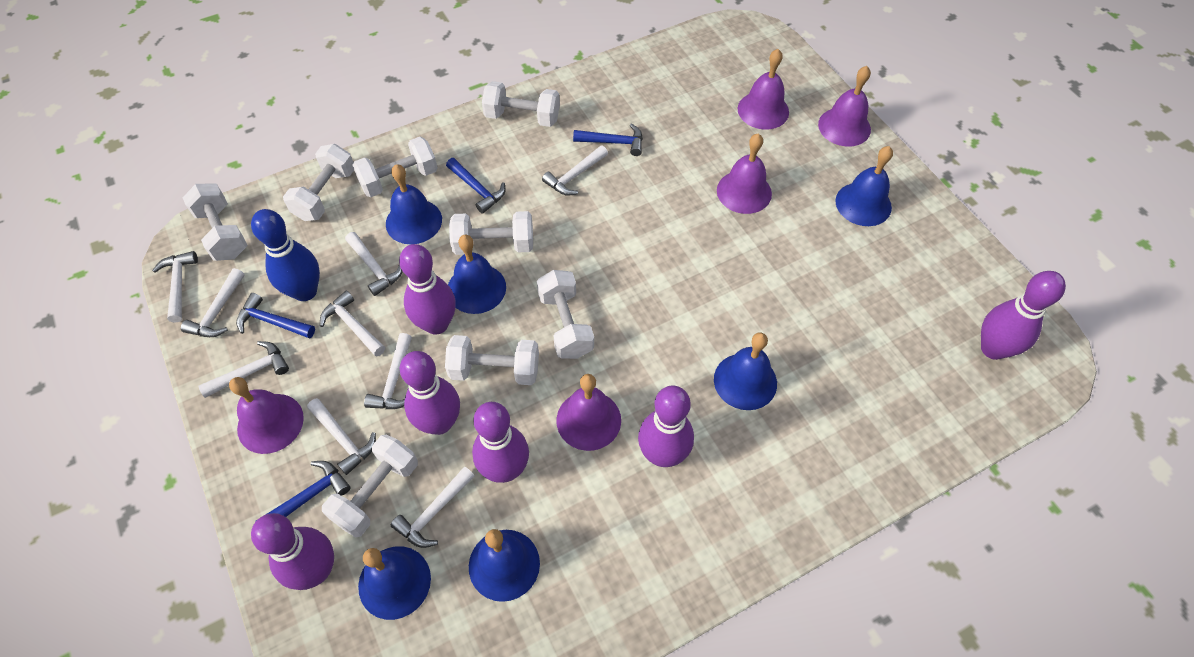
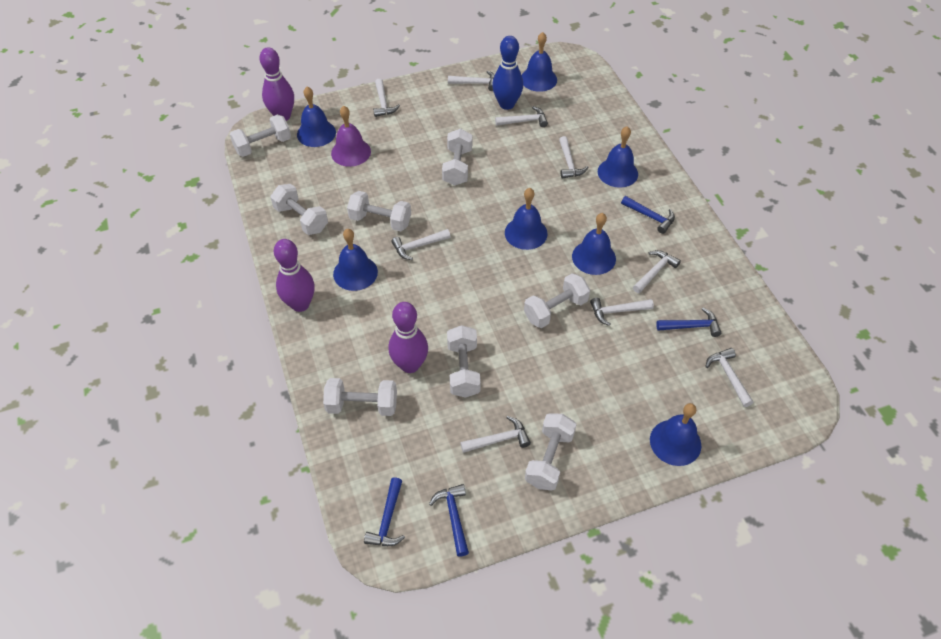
blue bell: [358,546,431,620] [386,164,442,244] [448,235,506,314] [469,529,540,602] [714,332,777,410] [835,146,893,226] = 6 -> [297,87,336,147] [333,229,378,291] [505,188,547,250] [522,32,557,92] [572,213,616,275] [598,126,638,188] [650,403,701,466] = 7
purple bell: [229,377,304,454] [556,374,621,451] [717,133,772,214] [738,49,789,129] [818,66,871,146] = 5 -> [331,106,371,167] = 1
purple bowling pin: [251,513,334,590] [399,244,456,335] [400,351,460,435] [472,402,529,483] [638,385,694,467] [981,271,1066,360] = 6 -> [259,47,294,121] [274,239,315,312] [389,302,428,373] = 3

